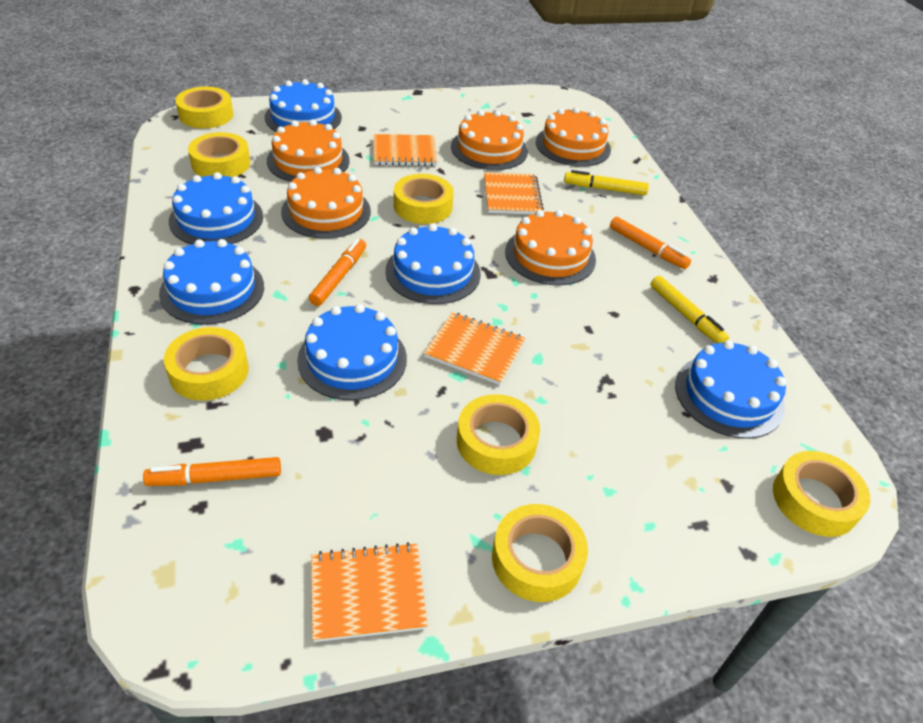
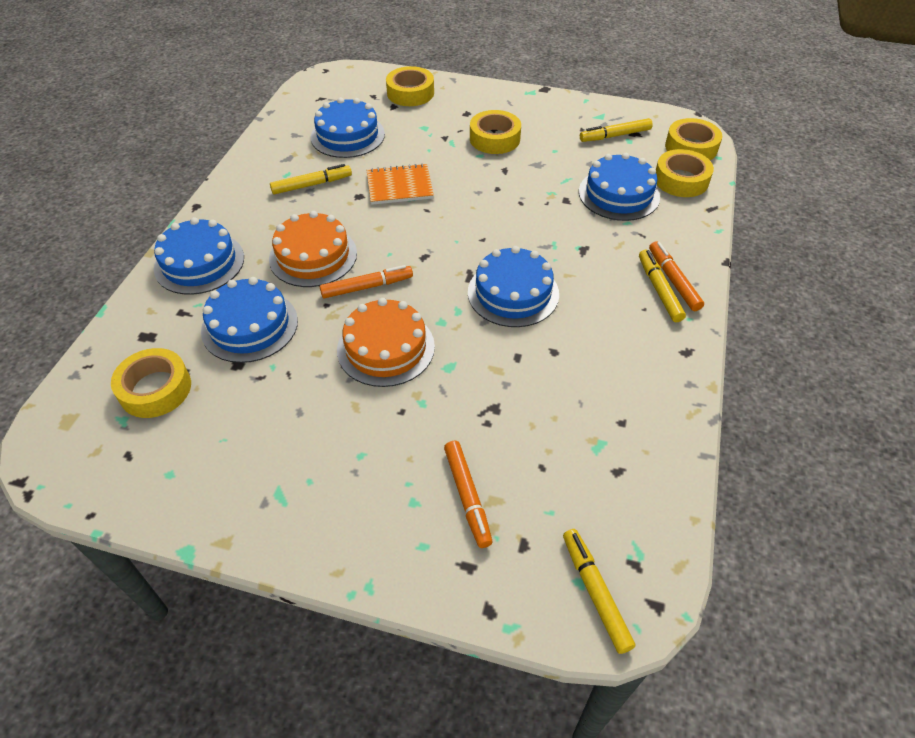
blue cake: [159,239,264,325] [169,172,263,244] [265,79,342,132] [297,304,407,400] [385,224,481,304] [675,340,786,439] = 6 -> [154,217,244,295] [201,277,298,363] [311,97,385,158] [468,246,559,327] [579,153,660,221] = 5
orange cake: [267,120,350,182] [281,167,371,239] [451,110,528,170] [505,210,596,286] [536,108,611,167] = 5 -> [269,211,357,287] [337,298,435,387] = 2
orange notebook: [311,542,428,642] [374,134,437,166] [424,312,526,385] [484,172,544,214] = 4 -> [367,163,434,205] = 1
yellow marker: [564,170,649,195] [651,276,729,343] = 2 -> [270,164,352,195] [563,529,636,654] [580,118,653,142] [639,250,686,322] = 4
yellow tape: [164,327,249,401] [175,87,233,128] [188,132,250,177] [394,174,454,224] [457,394,540,475] [492,504,588,602] [773,451,870,537] = 7 -> [111,348,191,418] [386,66,434,106] [470,110,521,154] [656,149,714,197] [665,118,722,160] = 5

